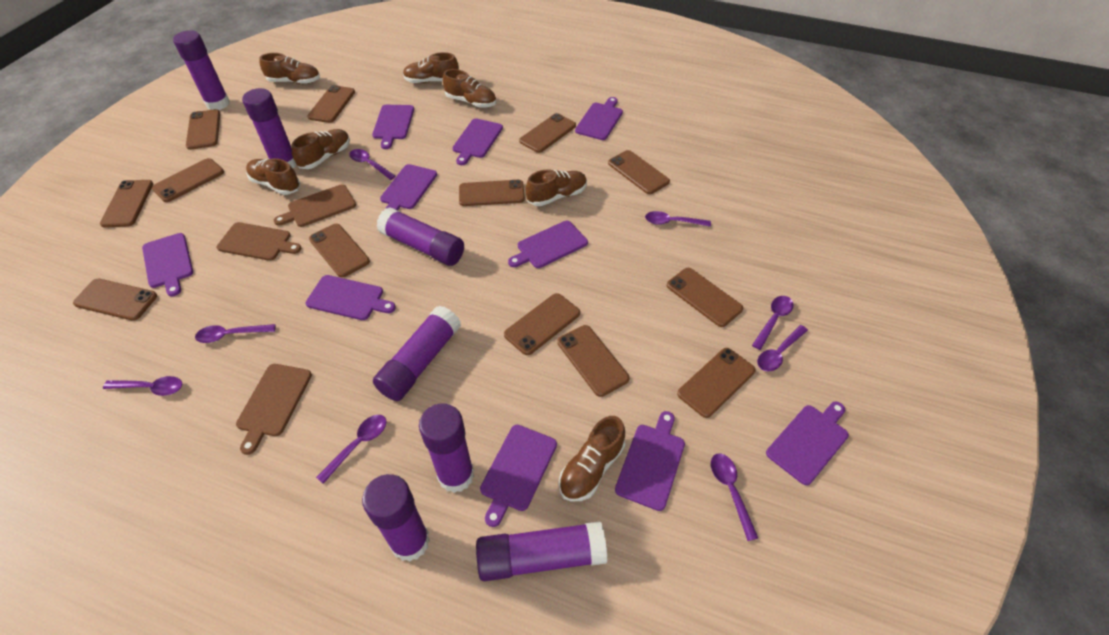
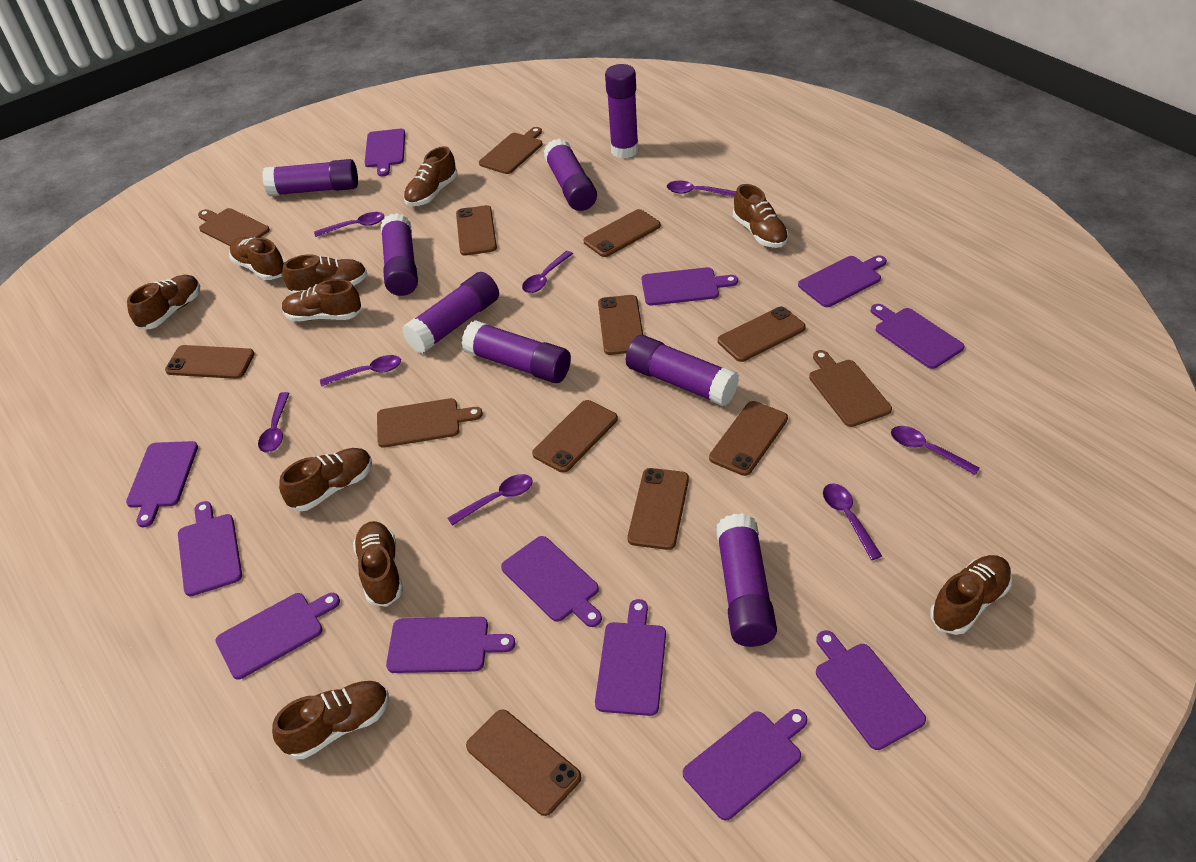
brown cutting board: [217,222,301,261] [236,364,312,455] [274,184,356,227] = 3 -> [198,208,270,246] [377,398,483,448] [479,127,543,174] [809,350,892,427] = 4
brown phone: [73,279,157,321] [100,180,153,228] [152,158,224,202] [186,109,220,150] [307,85,355,123] [309,224,370,277] [459,180,525,206] [504,293,580,355] [519,113,576,153] [557,325,630,397] [608,150,670,194] [667,268,743,327] [677,348,756,418] = 13 -> [165,345,255,379] [456,205,497,256] [466,709,581,816] [532,400,618,473] [583,209,661,257] [598,295,643,355] [628,468,689,550] [709,401,788,476] [718,306,806,362] = 9
brown shoe: [246,158,301,195] [259,53,320,84] [292,129,350,169] [403,52,459,83] [443,69,496,108] [525,169,587,206] [559,416,625,502] = 7 -> [127,275,200,329] [229,237,285,280] [272,681,389,759] [279,448,372,511] [282,254,367,294] [282,279,362,321] [353,521,403,607] [404,146,457,206] [733,184,789,248] [930,555,1012,635] = 10
purple cutting board: [142,233,193,297] [305,275,396,320] [372,105,414,149] [380,164,437,210] [452,119,503,165] [480,425,557,527] [508,221,588,268] [575,97,623,140] [615,411,685,511] [766,401,849,485] = 10 -> [126,441,198,527] [178,501,242,596] [215,593,340,680] [365,129,405,176] [386,617,516,673] [501,536,602,627] [595,599,666,716] [642,267,738,306] [683,709,807,820] [798,255,887,307] [816,630,926,750] [871,304,964,369] = 12
purple glue stick: [173,30,230,110] [242,88,297,168] [362,474,430,562] [373,306,461,401] [376,207,464,266] [419,403,474,493] [476,521,607,581] = 7 -> [262,159,358,196] [381,213,418,296] [402,272,499,354] [461,320,571,383] [544,139,597,211] [605,64,639,159] [626,335,739,406] [716,513,777,647] = 8

